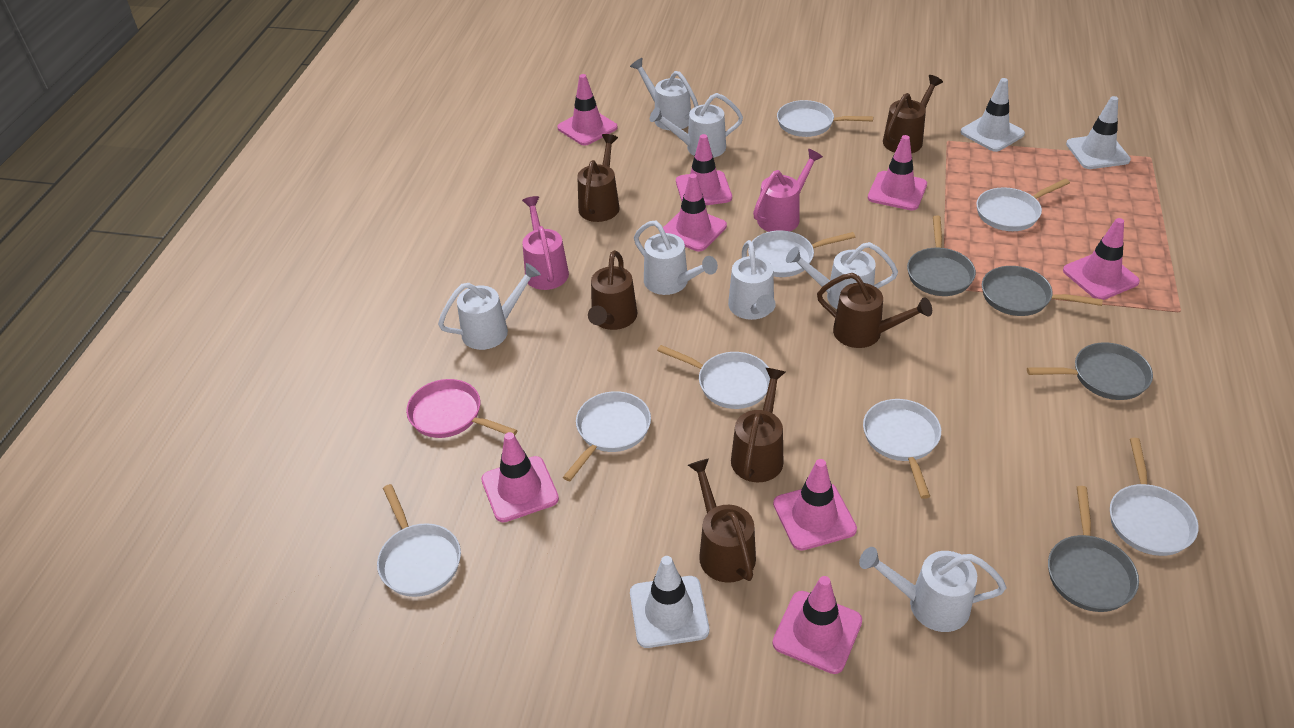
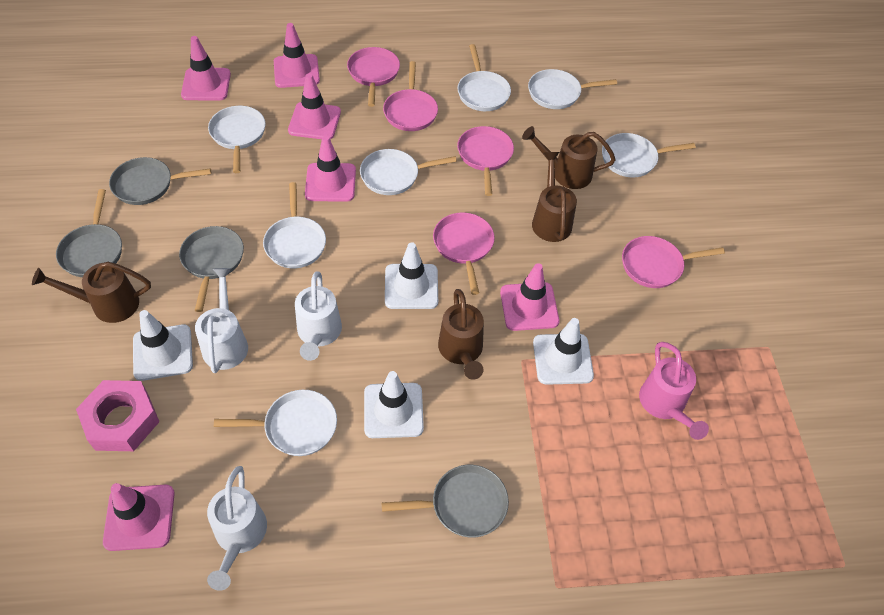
brown watering can: [577,134,620,222] [588,250,637,330] [688,458,756,583] [731,368,785,482] [817,273,932,348] [883,75,943,153] = 6 -> [32,262,151,323] [438,289,484,380] [522,126,616,189] [532,152,577,242] = 4
pink nut: none = 0 -> [76,380,160,451] = 1
pink pan: [406,379,517,438] = 1 -> [347,47,400,107] [383,61,438,131] [433,213,495,295] [457,126,514,196] [622,236,725,288] = 5
pink traffic cone: [481,432,559,522] [557,74,618,146] [663,174,727,251] [676,134,732,205] [772,576,862,674] [773,459,857,551] [868,135,927,211] [1063,218,1140,300] = 8 -> [103,483,175,551] [181,36,231,100] [274,23,320,88] [288,73,341,139] [305,136,356,202] [500,263,559,331] = 6
pink watering can: [522,196,569,290] [753,149,823,232] = 2 -> [639,342,709,440] = 1
white pan: [377,484,461,597] [563,391,651,481] [657,345,770,409] [748,230,855,277] [777,100,873,137] [863,399,941,499] [976,179,1070,231] [1110,438,1199,556] = 8 -> [208,106,266,173] [214,390,337,456] [263,182,326,268] [360,149,457,195] [457,44,511,111] [528,69,617,109] [602,133,696,177] = 7
white traffic cone: [630,556,709,648] [961,78,1025,152] [1066,96,1131,169] = 3 -> [133,310,193,381] [364,371,424,438] [385,242,438,309] [533,318,594,385] = 4
white watering can: [438,263,541,350] [630,58,699,130] [634,221,718,295] [650,93,743,158] [728,240,776,320] [786,242,898,309] [859,547,1006,632] = 7 -> [195,268,248,373] [207,466,267,591] [295,271,342,361] = 3

